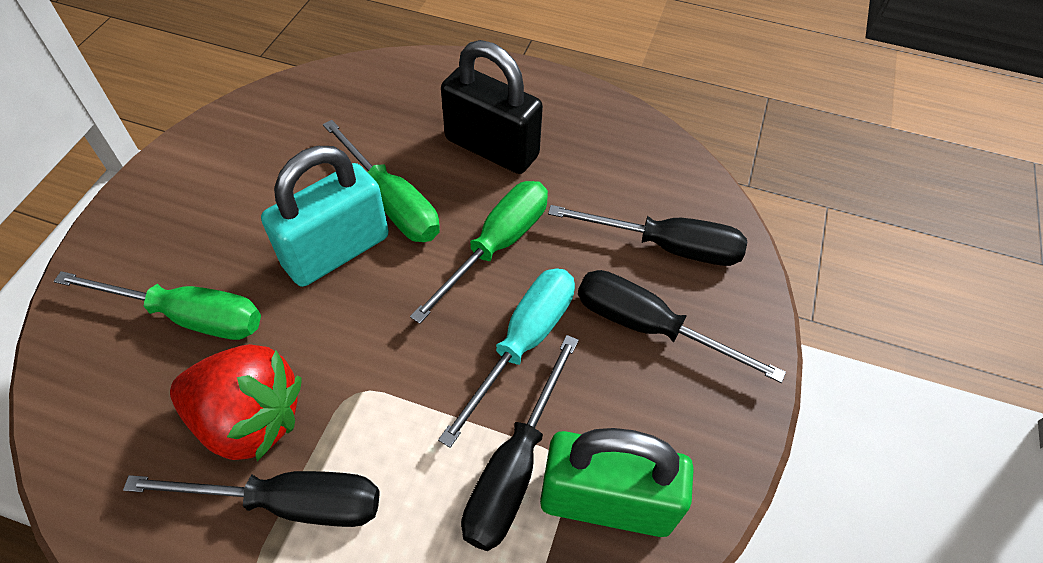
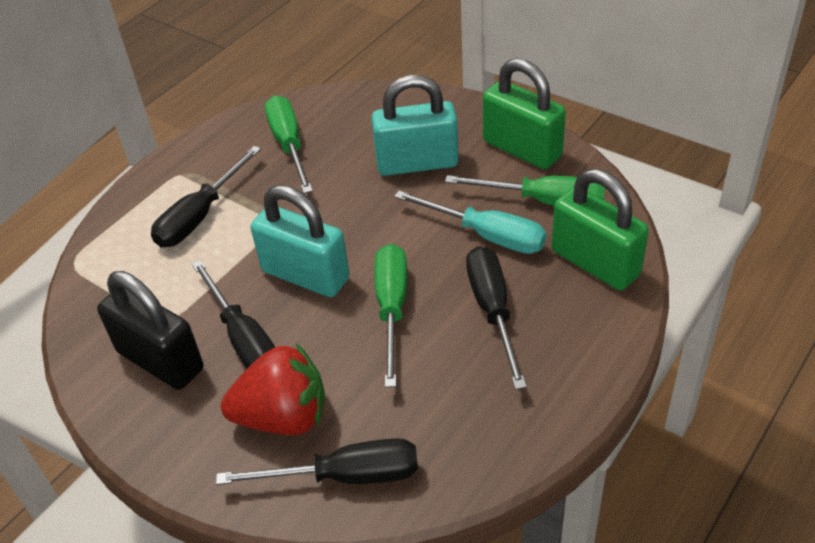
green padlock: [540,428,694,537] = 1 -> [483,58,566,169] [552,169,649,290] = 2
turquoise padlock: [261,146,389,287] = 1 -> [251,185,349,297] [371,75,459,176] = 2

